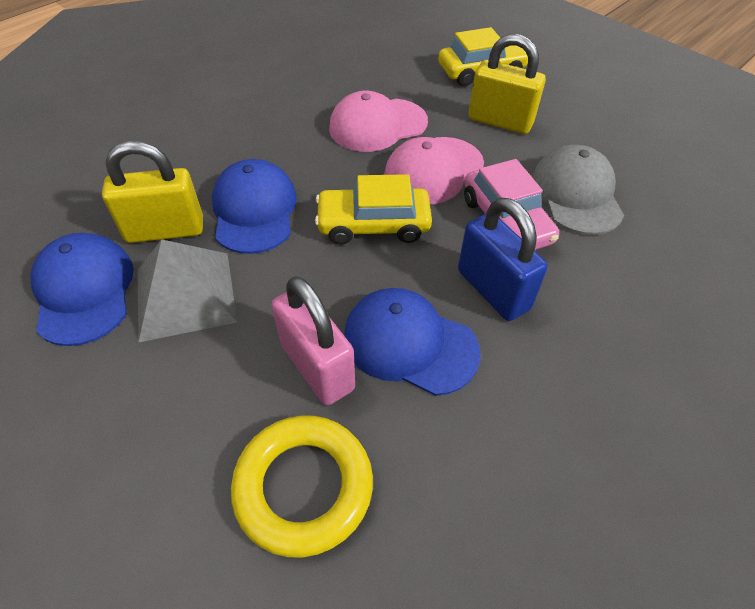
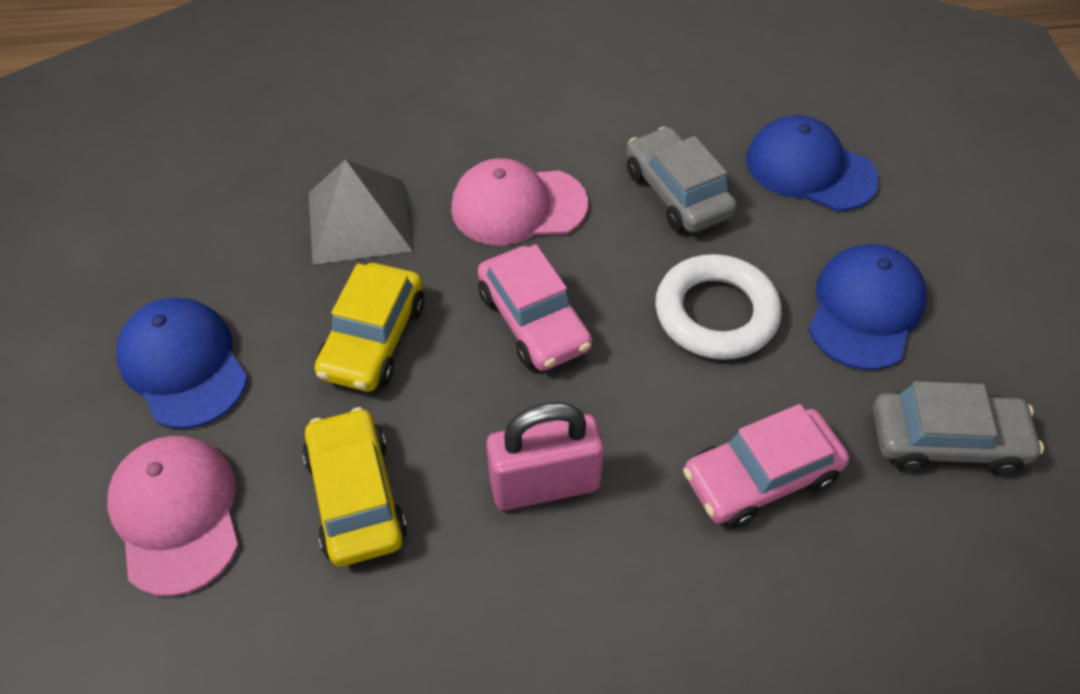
blue padlock: [458,198,548,321] = 1 -> none = 0
grey cap: [532,145,624,235] = 1 -> none = 0
grey car: none = 0 -> [626,127,737,233] [873,381,1044,475] = 2
pink car: [464,159,559,250] = 1 -> [478,244,592,371] [683,404,849,528] = 2
white ring: none = 0 -> [655,254,782,360] = 1
yellow padlock: [102,141,203,243] [468,34,546,134] = 2 -> none = 0
yellow ring: [231,416,373,557] = 1 -> none = 0

